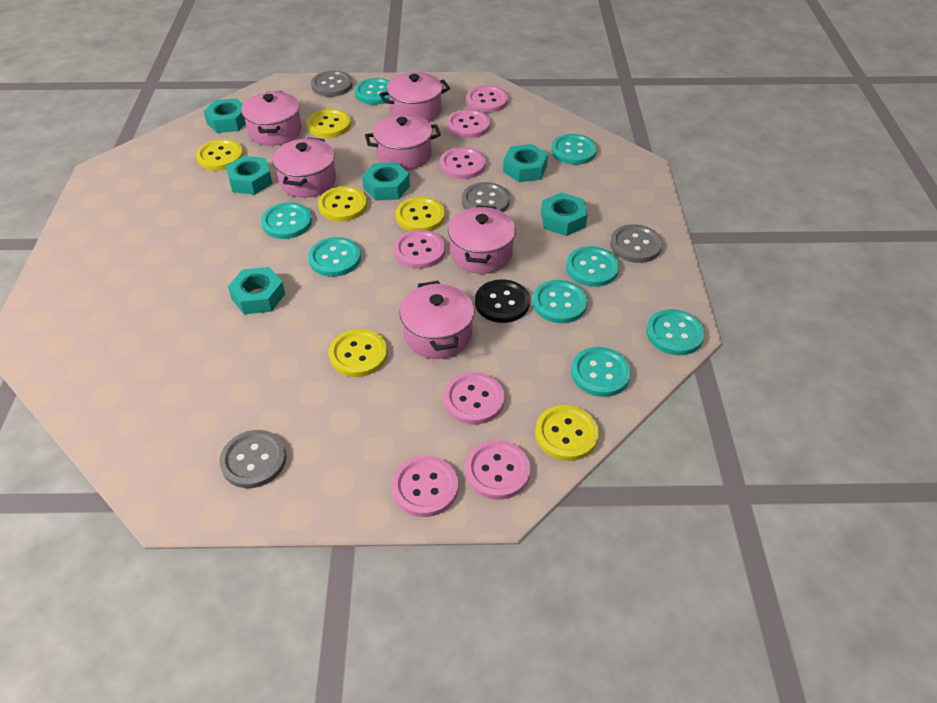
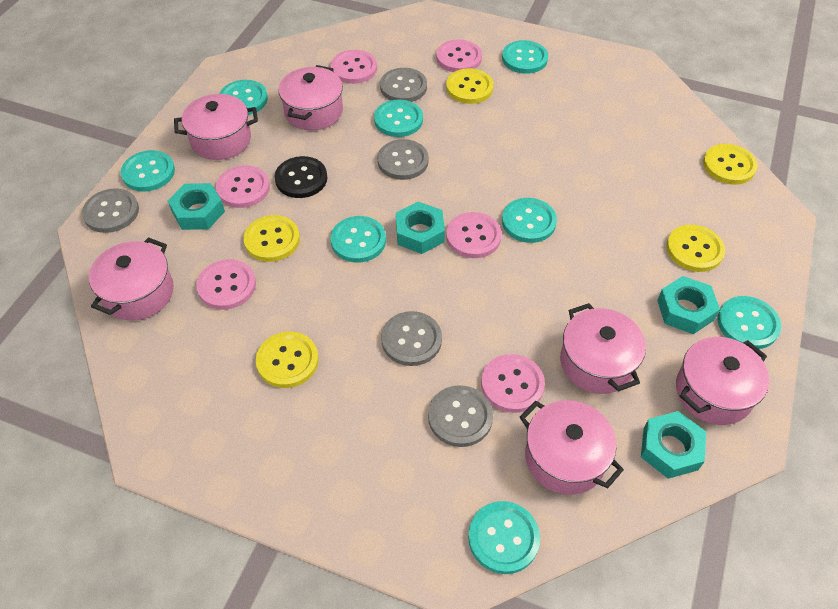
grey button: [219,430,286,488] [311,71,353,97] [462,182,510,212] [610,224,663,263] = 4 -> [82,188,139,233] [377,139,429,180] [380,68,427,102] [381,311,442,366] [428,385,493,447] = 5
pink button: [392,456,458,517] [394,230,445,269] [440,147,486,179] [444,372,505,425] [447,109,490,138] [465,440,531,500] [466,85,508,113] = 7 -> [196,259,256,310] [216,165,270,208] [331,50,377,84] [436,40,482,72] [446,212,502,258] [481,354,545,413] = 6
turquoise nut: [203,98,246,133] [225,156,273,195] [228,267,285,314] [362,162,410,201] [503,144,548,182] [541,192,588,236] = 6 -> [168,183,225,230] [396,201,445,254] [641,411,706,479] [657,276,720,334] = 4
yellow button: [196,139,244,170] [307,109,351,138] [318,186,367,221] [329,329,387,377] [396,197,445,231] [535,405,599,461] = 6 -> [243,215,300,262] [256,332,319,388] [446,68,494,104] [666,225,725,272] [703,144,758,185] = 5

